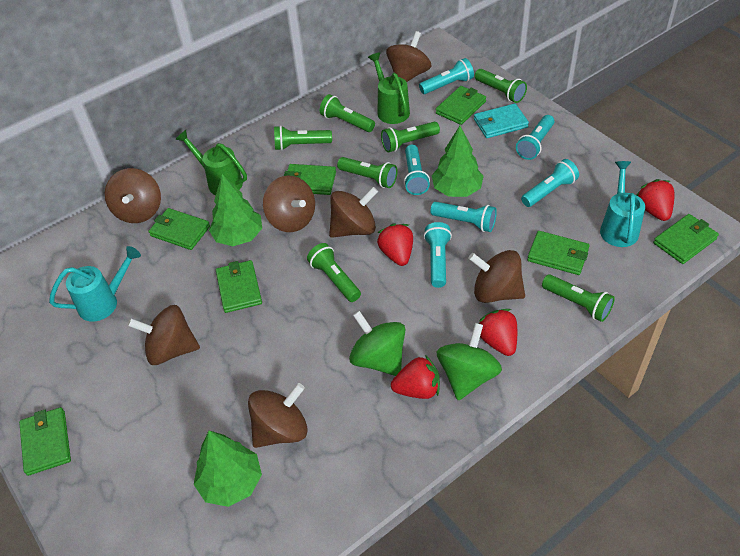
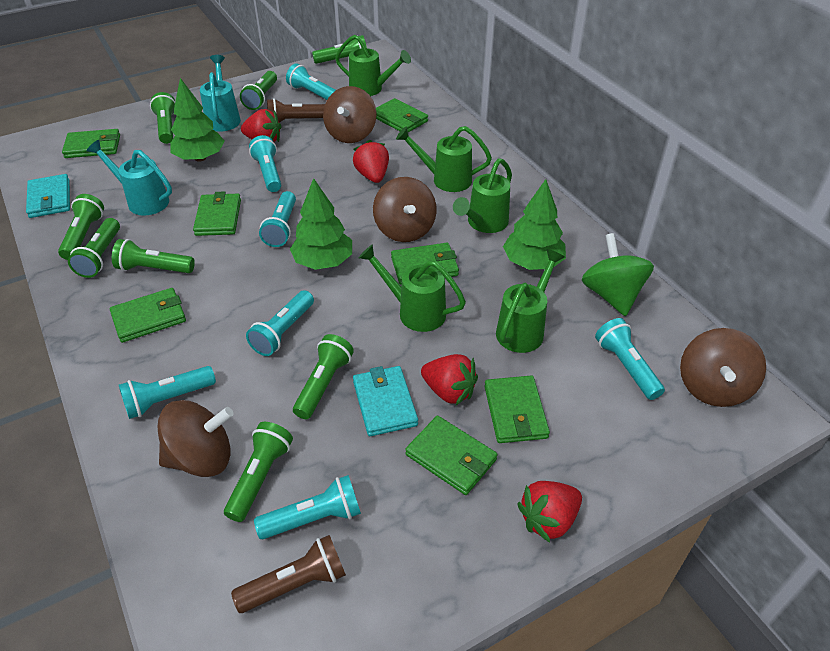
brown flashlight: none = 0 -> [231,535,346,613] [267,98,325,123] = 2
brown spinning top: [105,168,161,223] [128,305,200,365] [248,383,307,448] [263,175,315,232] [329,187,378,238] [386,31,431,82] [468,250,525,303] = 7 -> [158,400,234,477] [323,86,376,143] [373,177,437,242] [680,328,766,407] = 4
green flashlight: [274,125,332,151] [307,243,361,302] [320,94,375,132] [337,157,397,188] [381,122,440,152] [474,69,527,103] [542,274,615,322] = 7 -> [58,194,104,260] [68,218,120,278] [112,239,195,273] [150,92,175,144] [224,422,293,522] [240,71,277,110] [293,334,354,419] [312,35,367,64] = 8
green spinning top: [349,311,405,376] [436,323,502,400] = 2 -> [582,233,654,316] = 1
green watering can: [175,130,247,195] [368,52,410,124] = 2 -> [335,35,411,96] [359,244,466,332] [396,126,492,192] [453,158,512,233] [496,249,565,353] = 5
turquoise flashlight: [404,145,430,195] [419,58,474,94] [424,222,452,288] [430,202,497,232] [516,115,555,160] [521,159,579,207] = 6 -> [119,366,216,419] [246,290,314,356] [249,135,281,192] [254,475,361,539] [259,191,296,247] [286,64,336,100] [595,318,665,400] = 7
turquoise wallet: [474,103,529,138] = 1 -> [26,174,70,218] [353,366,418,436] = 2

